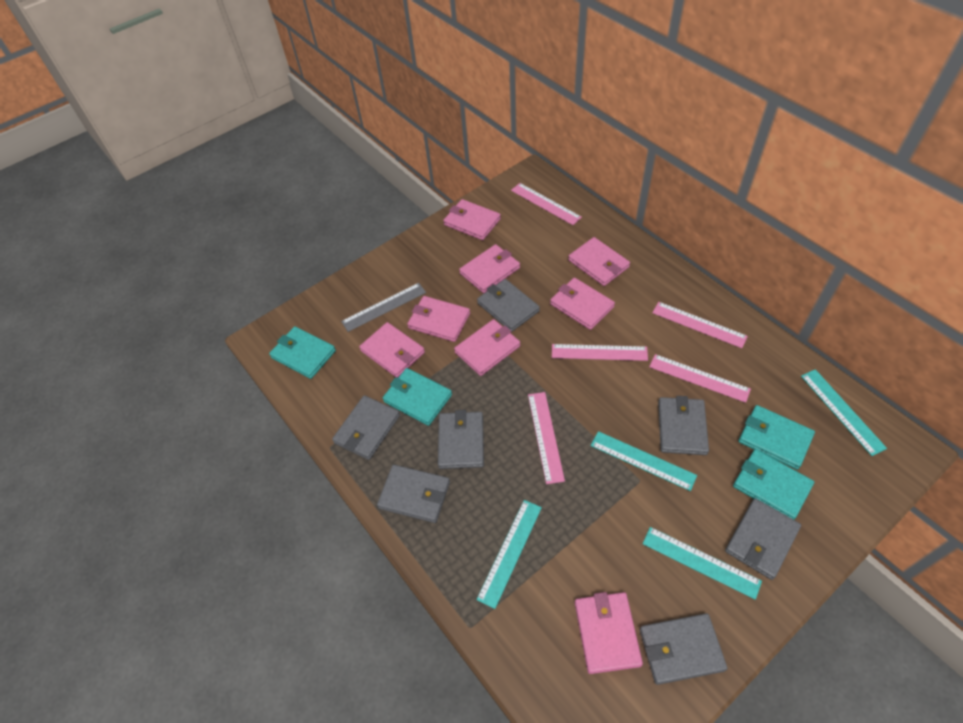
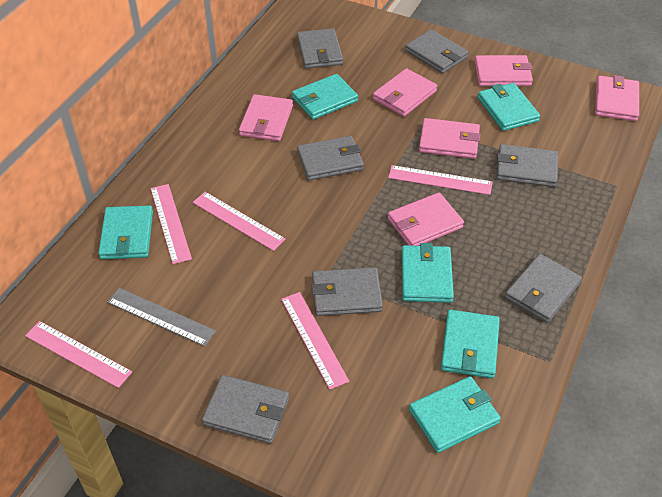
pink wallet: [359,322,425,378] [407,296,470,342] [443,199,501,240] [454,319,520,376] [459,244,520,293] [550,278,615,330] [568,237,630,286] [575,592,643,674] = 8 -> [239,94,293,141] [373,68,437,117] [388,193,464,246] [419,118,481,159] [474,55,533,86] [595,75,639,121] = 6
turquoise ruler: [476,500,542,609] [591,431,697,491] [643,527,762,600] [801,369,887,456] = 4 -> none = 0
turquoise wallet: [269,326,336,379] [383,368,452,426] [733,449,814,520] [738,405,815,470] = 4 -> [98,205,153,259] [292,74,358,120] [402,243,454,303] [409,376,501,453] [441,309,500,378] [478,83,540,131] = 6

